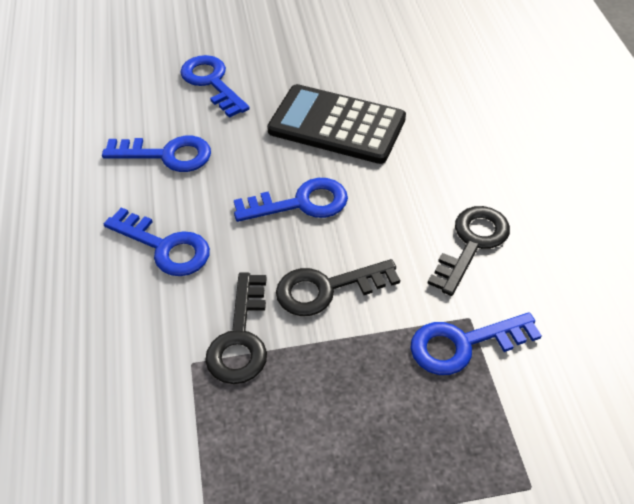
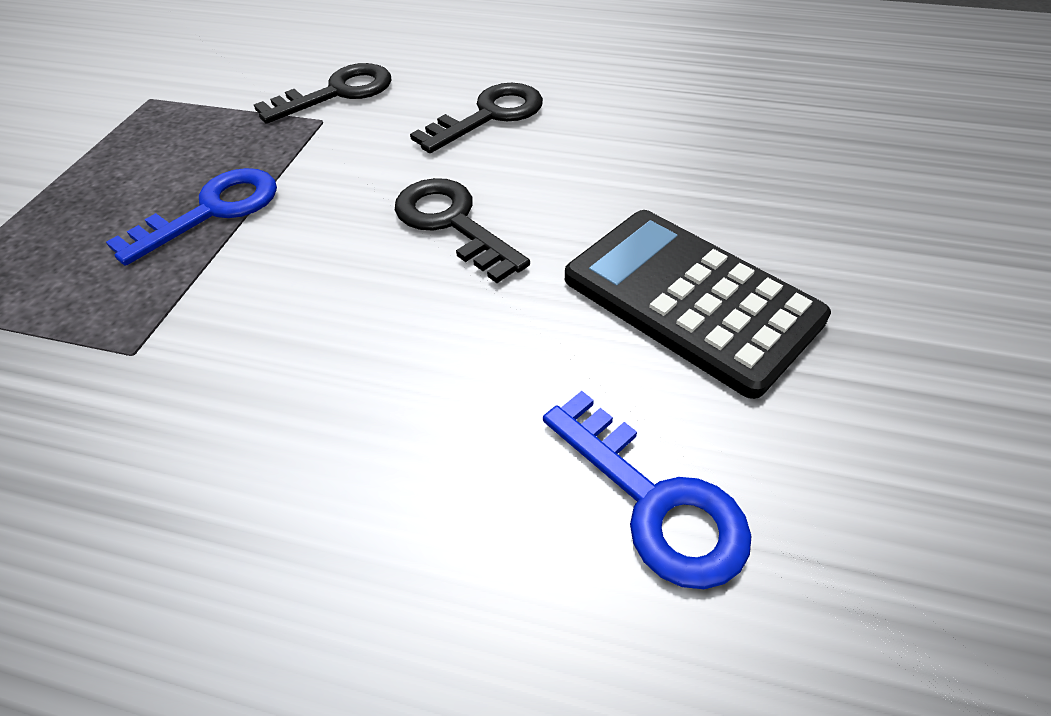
blue key: [102,136,211,172] [104,207,210,276] [180,55,250,118] [234,178,348,222] [410,312,542,375] = 5 -> [106,168,277,266] [543,391,751,589] = 2

